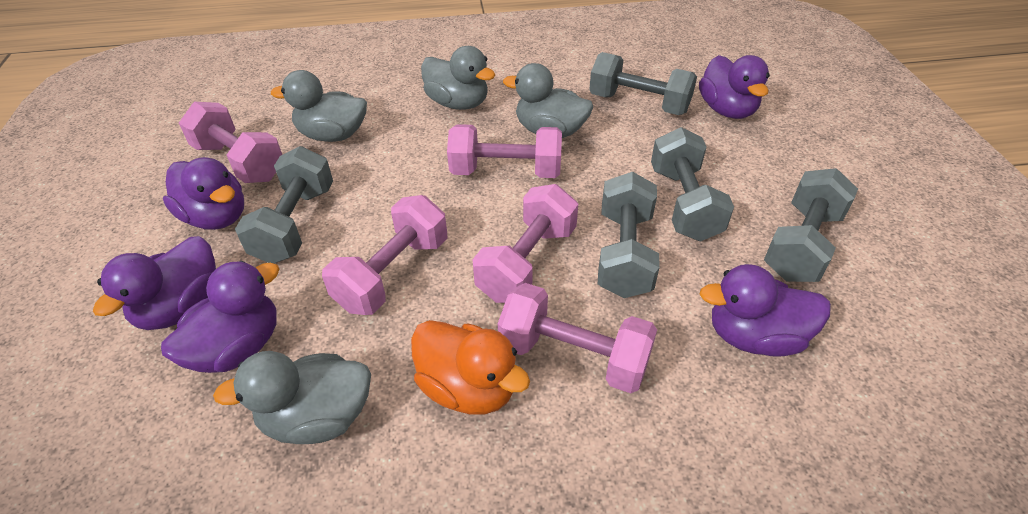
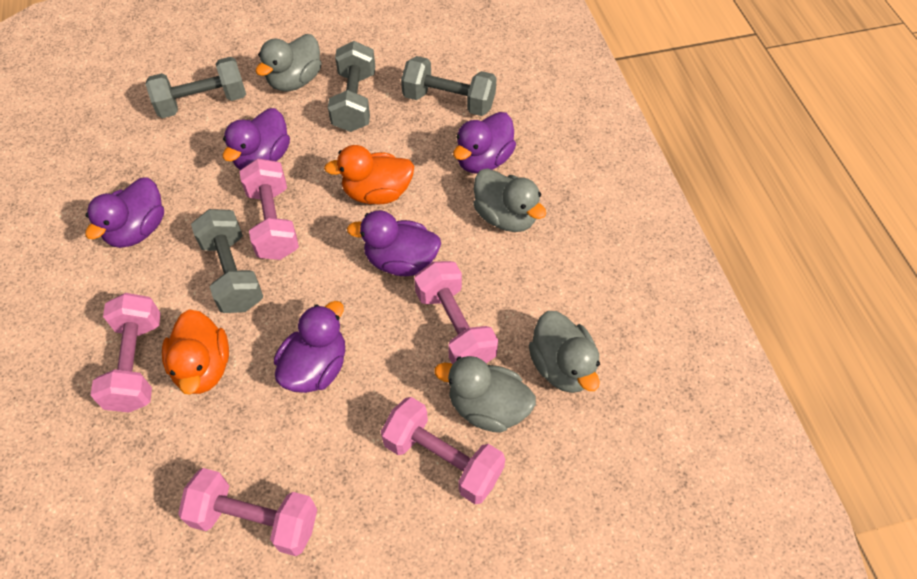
grey dumbbell: [235,146,333,264] [589,52,697,115] [598,172,660,298] [651,127,734,241] [764,168,858,282] = 5 -> [146,57,246,118] [191,209,263,313] [328,41,375,132] [401,56,497,116] = 4
orange duck: [411,320,530,415] = 1 -> [162,310,229,395] [324,145,414,204] = 2

